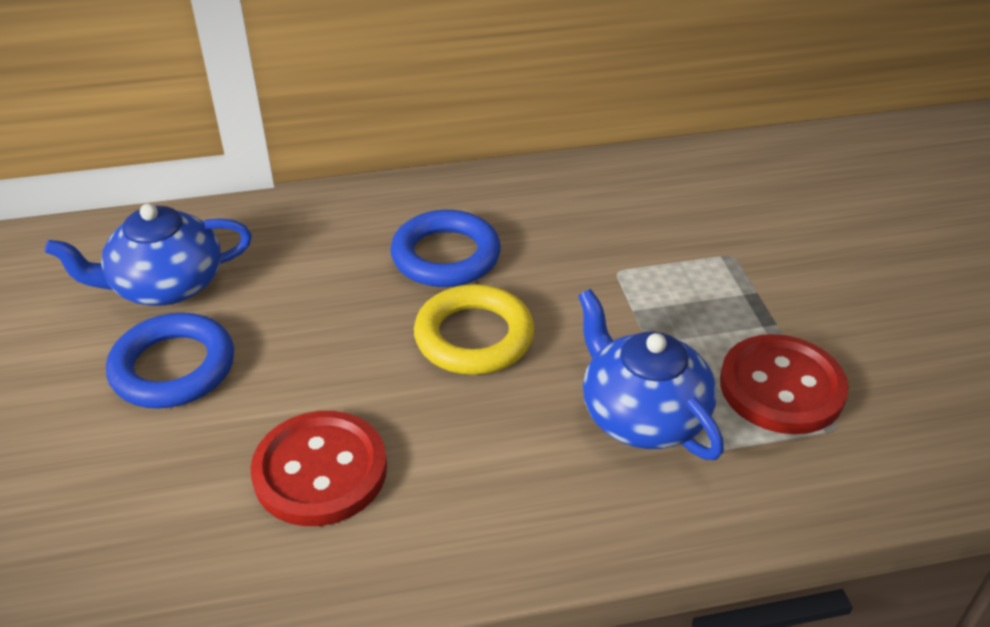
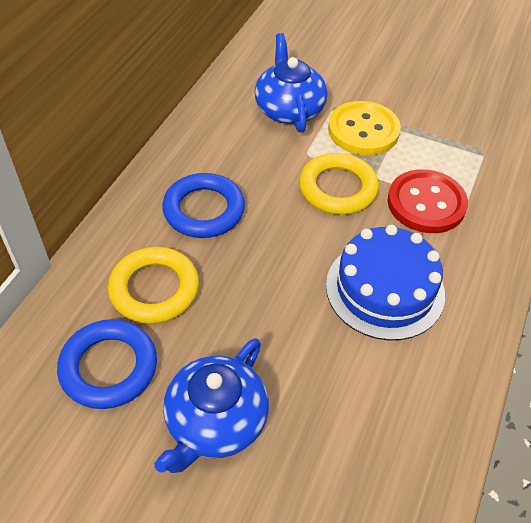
blue cake: none = 0 -> [326,225,445,341] = 1
red button: [250,411,387,526] [720,334,849,434] = 2 -> [388,169,468,233] = 1
yellow button: none = 0 -> [328,101,401,155] = 1
yellow ring: [414,284,535,375] = 1 -> [108,247,199,324] [299,153,379,215] = 2

